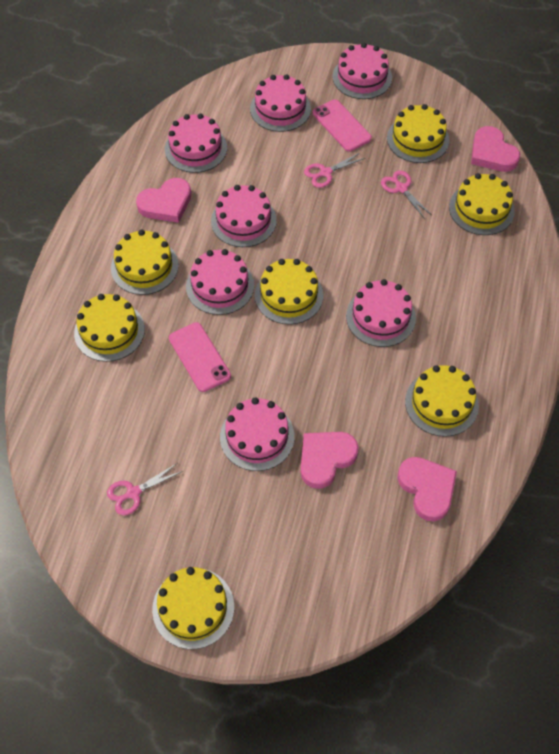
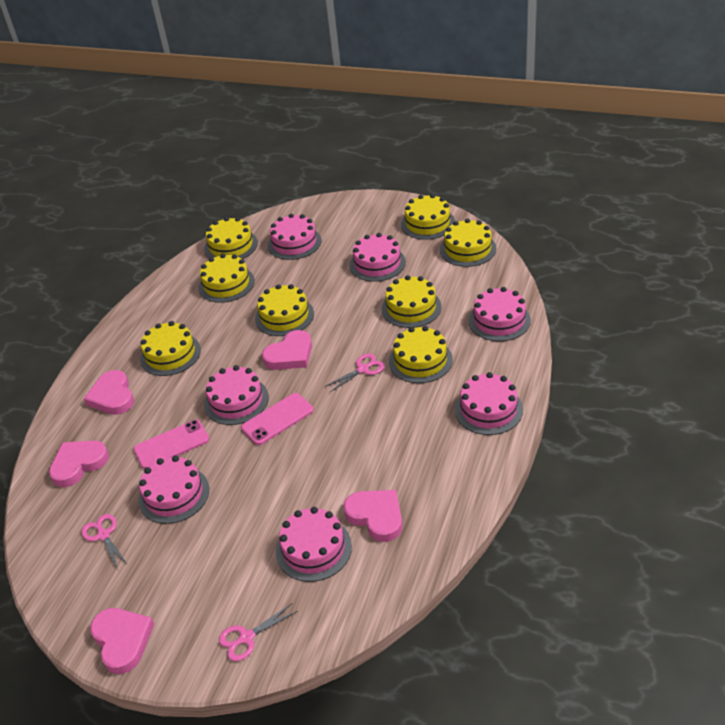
pink heart: [136,178,191,223] [300,432,359,489] [397,457,457,521] [471,126,520,172] = 4 -> [49,441,109,487] [84,370,134,415] [90,608,154,674] [262,330,312,370] [343,490,402,542] = 5
yellow cake: [74,294,145,362] [111,229,179,295] [152,567,234,649] [255,259,323,325] [387,104,449,163] [405,365,479,437] [449,173,515,235] = 7 -> [140,321,201,376] [198,254,255,303] [204,217,258,259] [255,284,314,336] [382,275,442,328] [389,326,453,383] [401,194,455,240] [440,218,496,267] = 8

